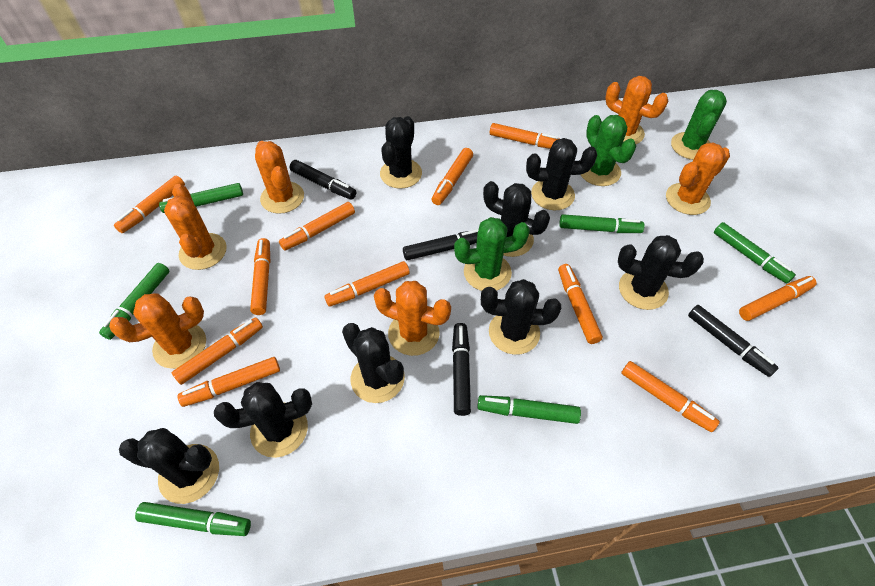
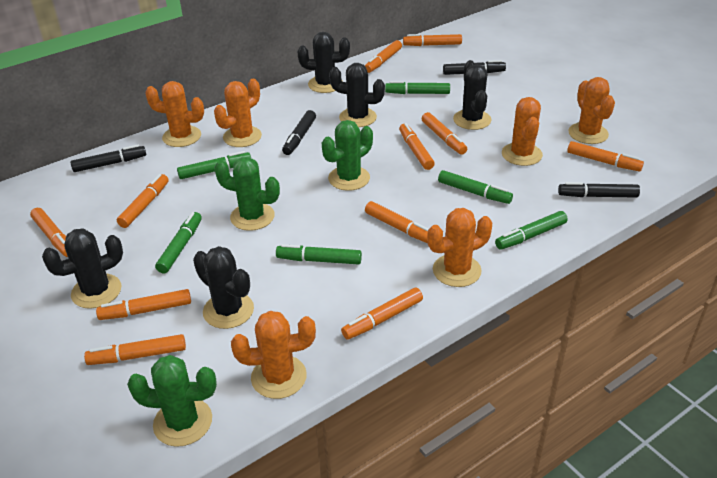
black cactus: [119,428,219,504] [214,382,312,458] [342,323,405,403] [380,116,422,189] [481,279,561,355] [483,181,550,257] [526,138,597,210] [618,235,704,310] = 8 -> [42,228,123,309] [193,246,254,329] [298,32,350,93] [329,63,385,127] [453,60,492,130] = 5

